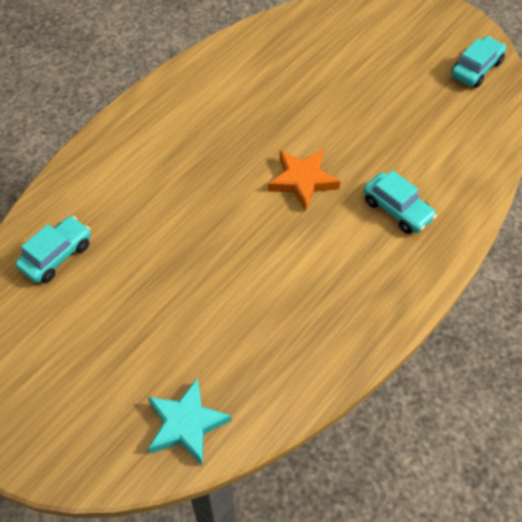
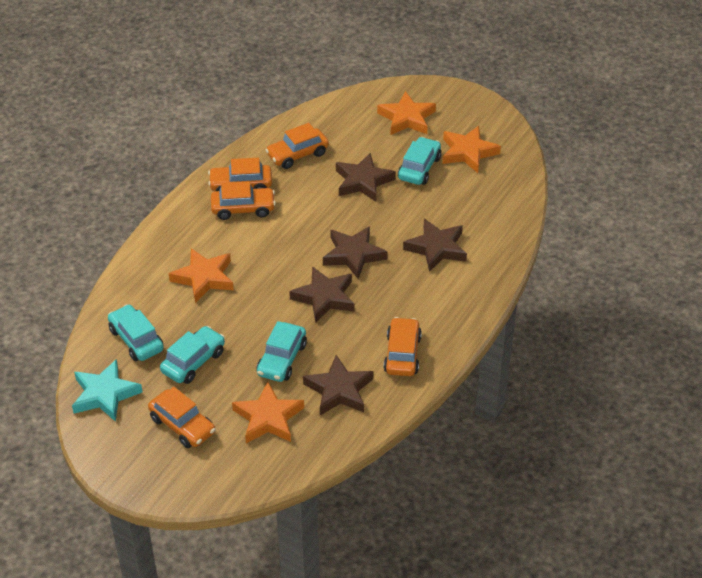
brown star: none = 0 -> [289,266,354,323] [303,355,373,415] [323,226,388,279] [336,153,396,202] [403,219,467,272] = 5
orange car: none = 0 -> [148,387,216,448] [208,158,272,191] [211,181,276,220] [266,123,329,169] [384,317,422,376] = 5
orange star: [268,149,340,211] = 1 -> [169,248,234,303] [232,382,304,443] [377,91,436,135] [442,126,501,173] = 4
turquoise car: [15,216,91,283] [363,170,437,234] [451,36,506,88] = 3 -> [108,304,164,361] [160,326,225,384] [257,321,307,382] [398,137,441,185] = 4

